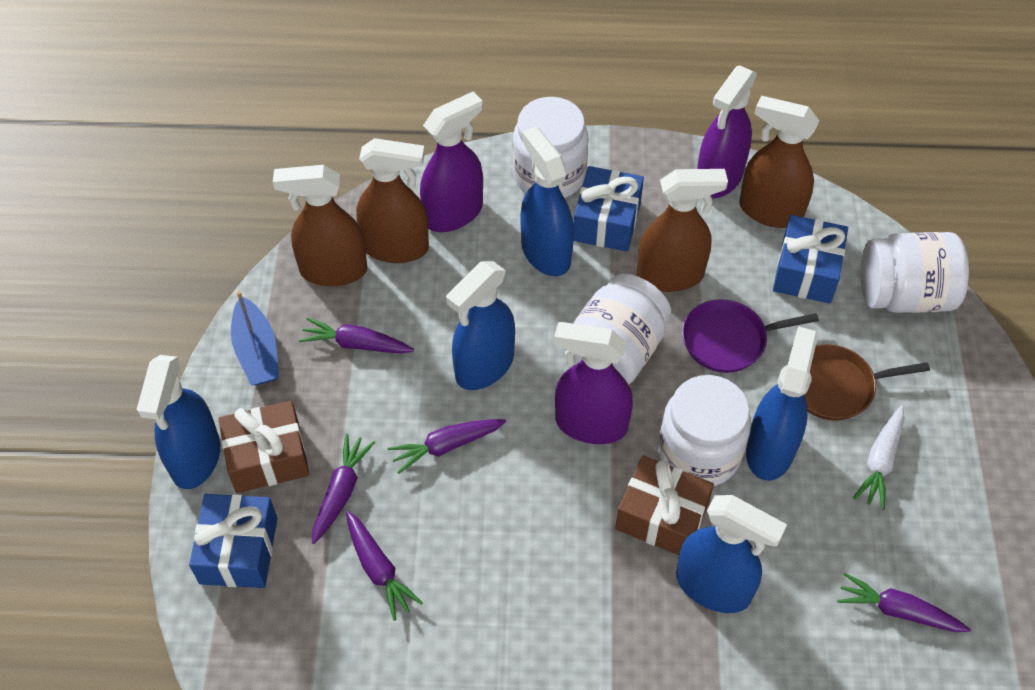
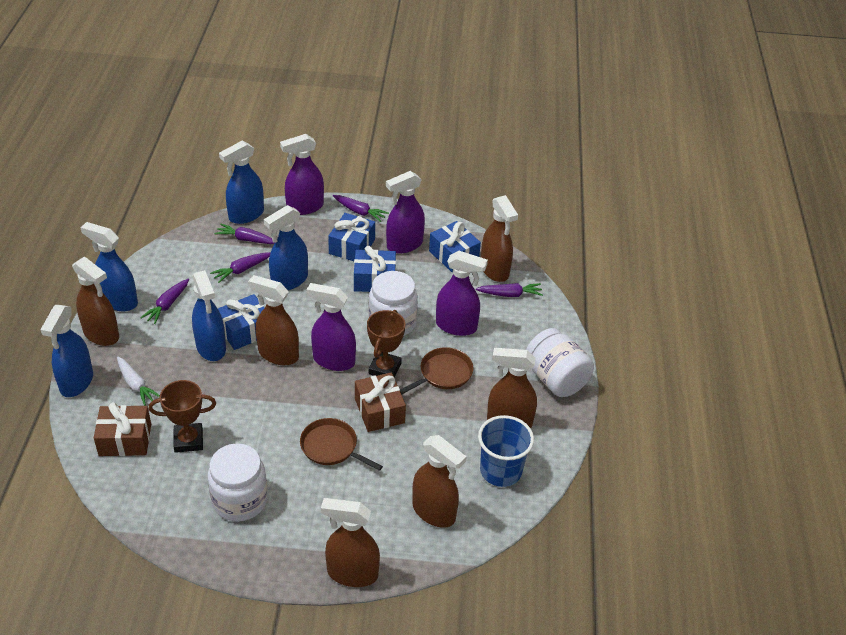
blue boat: [231,291,279,386] = 1 -> none = 0
blue cup: none = 0 -> [478,415,534,487] = 1
blue gift: [189,494,277,588] [573,166,644,252] [773,215,848,304] = 3 -> [218,294,265,350] [328,213,375,261] [354,246,396,292] [429,221,481,273] = 4
brown pan: [804,344,930,421] = 1 -> [300,418,383,471] [400,347,473,395] = 2
brown spray bottle: [273,165,367,286] [356,138,429,263] [637,169,728,292] [739,96,819,228] = 4 -> [72,256,119,346] [248,275,299,365] [321,498,380,587] [412,435,467,528] [481,195,518,282] [487,348,537,428] = 6
brown trophy: none = 0 -> [149,380,216,453] [367,310,405,378] = 2
purple pan: [682,299,819,373] = 1 -> none = 0
purple spray bottle: [420,92,483,232] [554,322,633,444] [697,65,757,198] = 3 -> [280,134,324,215] [306,283,356,371] [386,171,425,254] [436,251,488,336] = 4
white jar: [513,97,588,198] [565,274,671,385] [658,375,751,486] [861,232,969,313] = 4 -> [208,443,268,521] [368,271,418,336] [526,328,594,397] = 3

